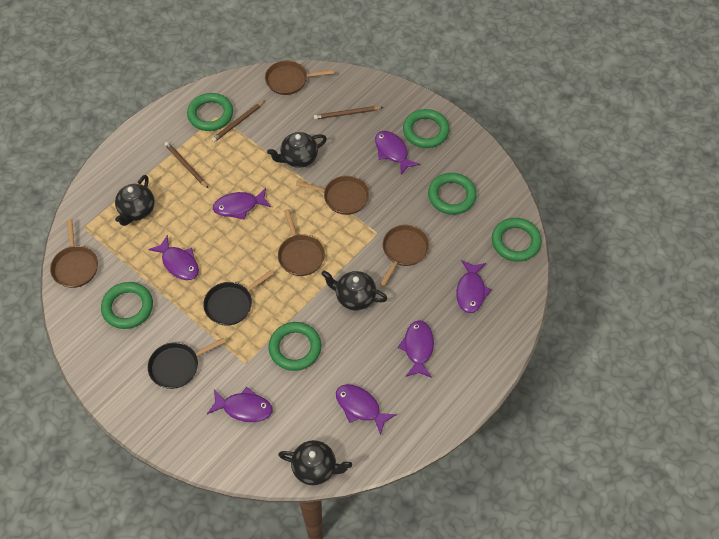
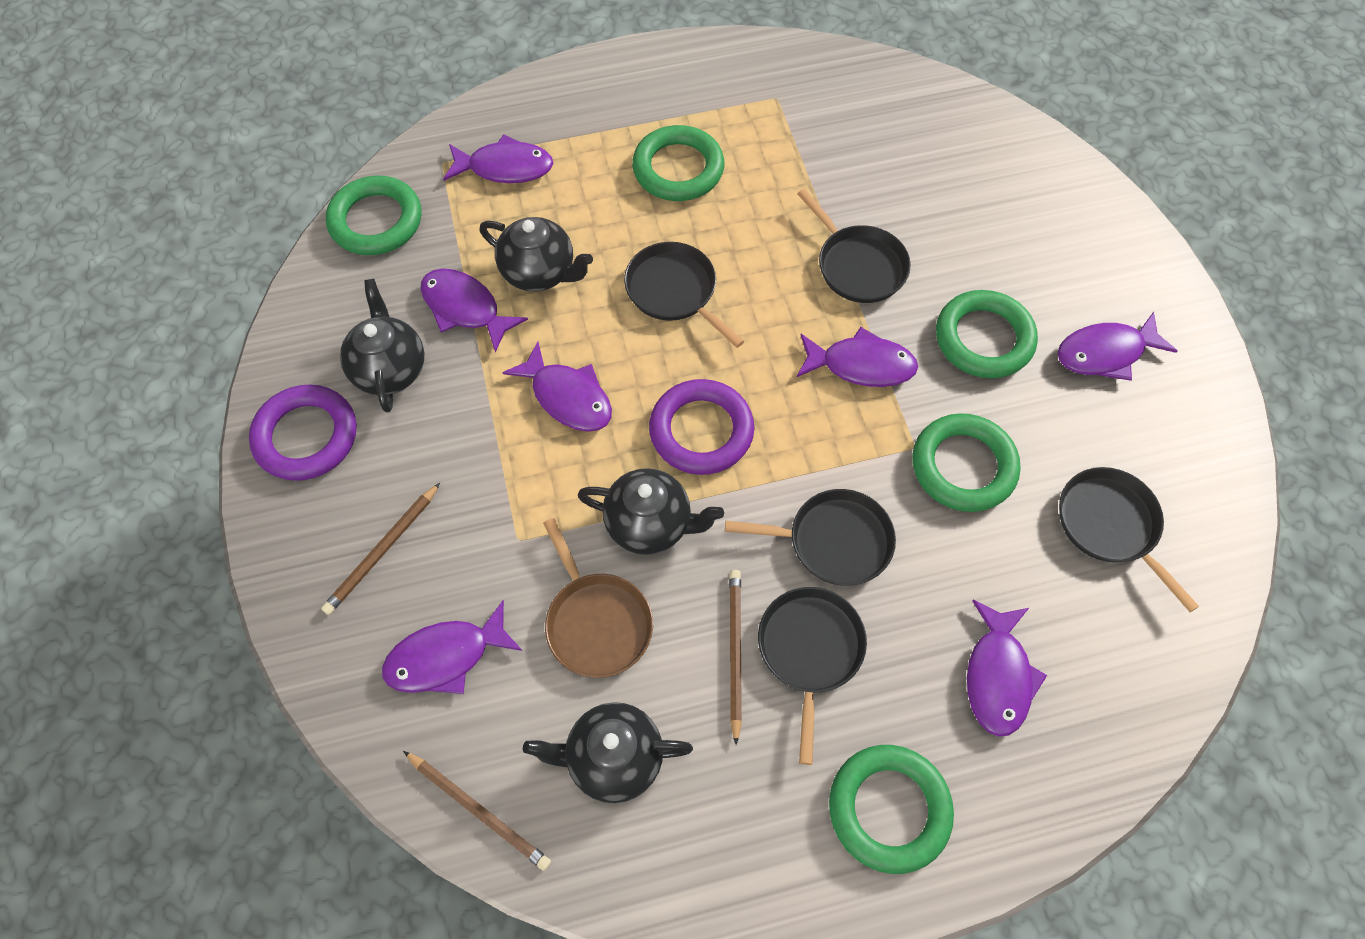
black pan: [148,337,226,389] [203,270,274,326] = 2 -> [624,242,744,348] [725,489,896,586] [758,587,867,765] [797,189,911,303] [1059,467,1199,612] = 5
brown pan: [50,219,98,288] [265,61,334,95] [278,209,325,276] [296,176,369,215] [380,225,429,286] = 5 -> [543,518,653,678] = 1
green ring: [101,282,153,329] [187,93,233,131] [268,322,321,371] [403,109,449,148] [428,173,477,215] [492,218,542,262] = 6 -> [326,176,422,255] [632,125,724,201] [829,745,954,874] [913,413,1021,512] [936,290,1038,378] = 5
purple ring: none = 0 -> [249,385,356,481] [649,379,754,475] = 2

